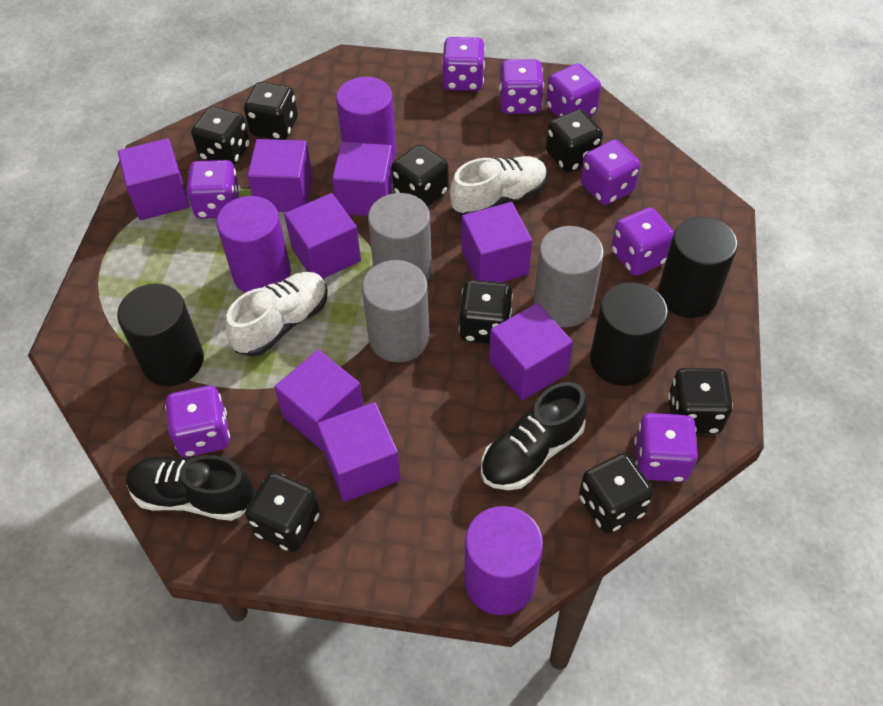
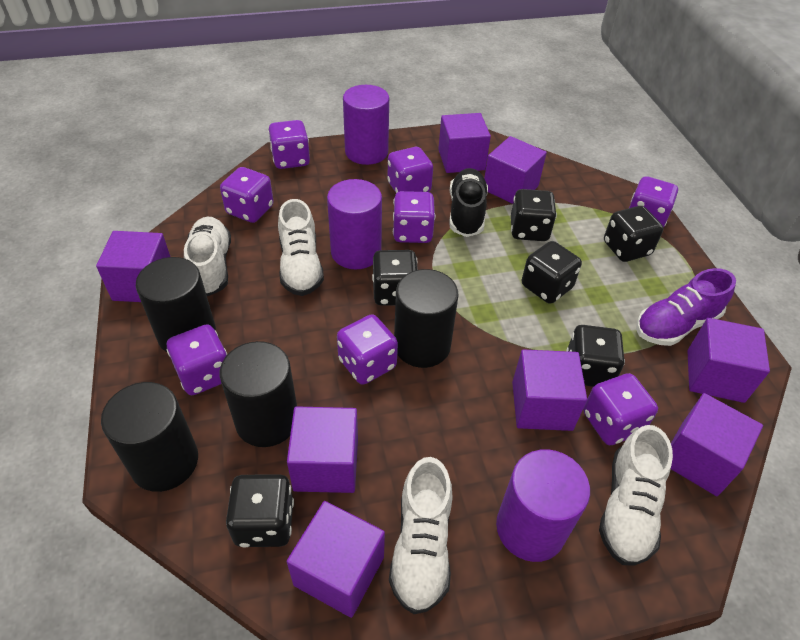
black cylinder: [117,283,204,386] [590,282,668,386] [658,217,738,318] = 3 -> [101,382,198,492] [136,257,216,352] [219,341,297,447] [394,269,459,368] = 4
black dice: [191,106,250,166] [244,82,298,140] [245,472,320,552] [391,144,449,207] [459,280,513,344] [546,109,603,173] [579,453,654,533] [668,368,733,434] = 8 -> [226,474,294,547] [372,250,418,306] [511,189,557,241] [522,241,582,304] [566,325,625,387] [604,206,664,262] = 6
black shoe: [126,455,254,521] [481,382,588,490] = 2 -> [449,168,488,237] = 1
grey cylinder: [362,260,430,362] [368,193,432,281] [534,226,604,327] = 3 -> none = 0
purple shoe: none = 0 -> [636,268,736,346] = 1
white shoe: [225,272,328,357] [450,156,547,215] = 2 -> [184,217,231,296] [278,199,324,296] [389,457,453,614] [599,425,673,566] = 4

